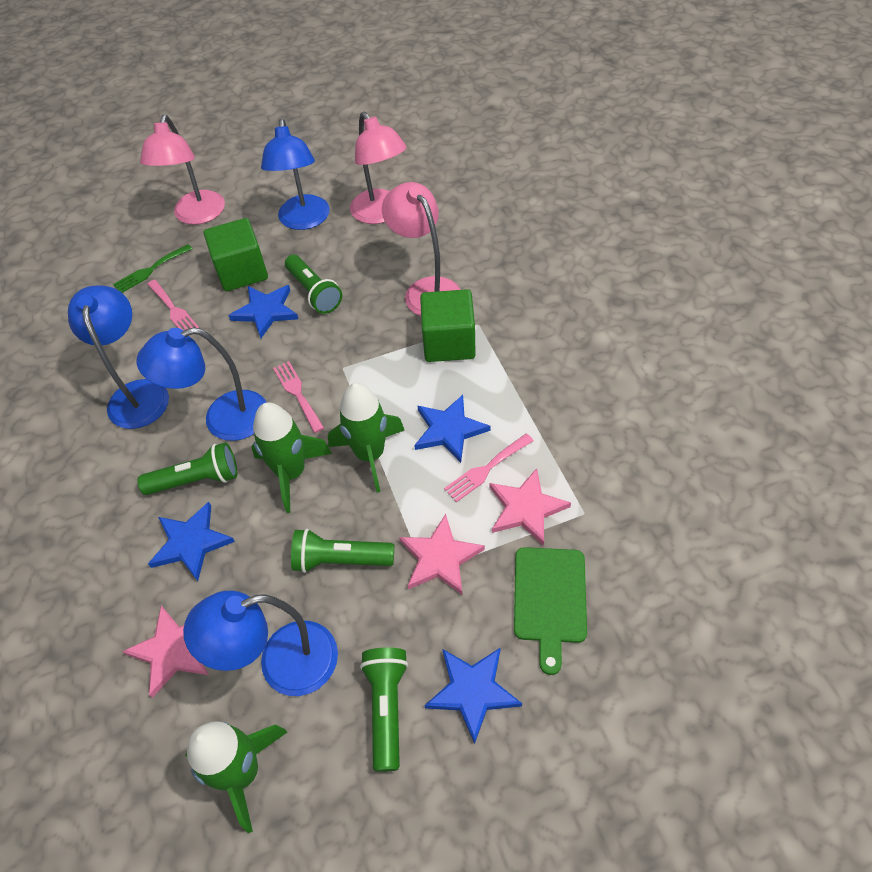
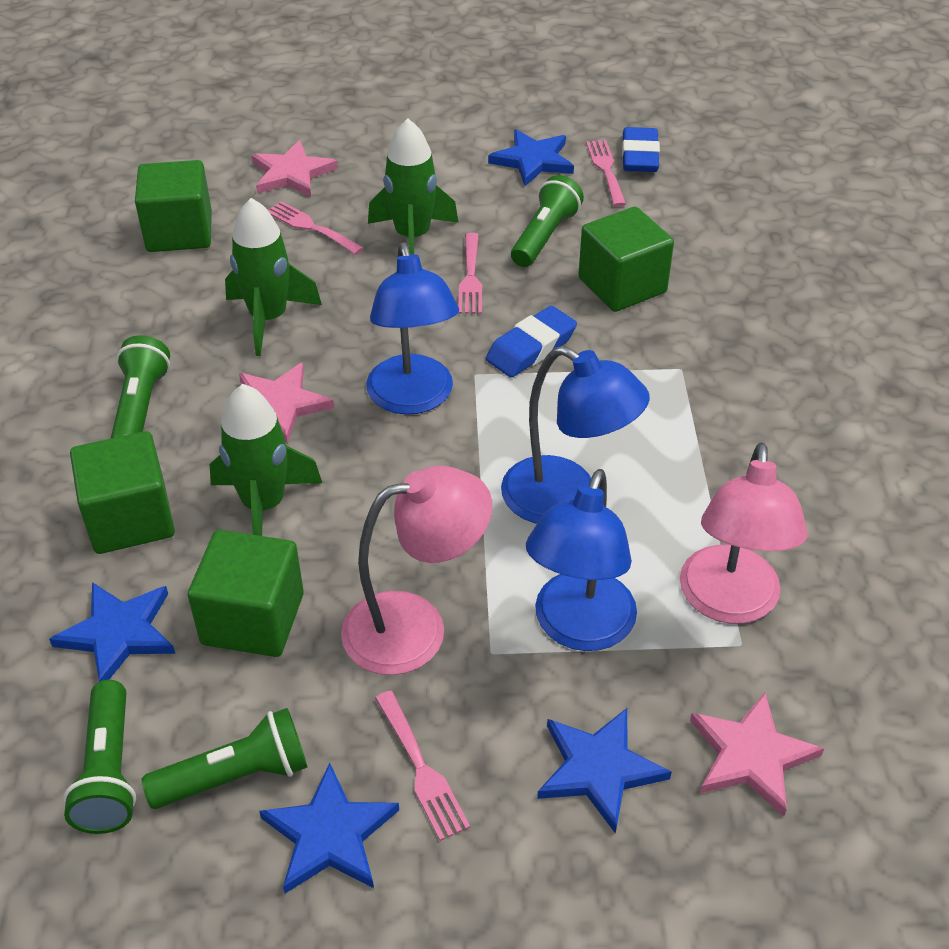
blue eraser: none = 0 -> [486,306,577,377] [622,127,660,172] = 2
blue lamp: [68,285,169,429] [137,327,267,441] [183,591,338,696] [261,119,330,230] = 4 -> [366,242,459,415] [501,346,650,524] [526,469,637,651] = 3
green cube: [204,218,268,291] [420,289,476,362] = 2 -> [70,431,175,554] [135,160,212,252] [188,530,304,657] [578,207,674,312] = 4
green cutting board: [514,547,587,675] = 1 -> none = 0
green fork: [113,244,192,293] = 1 -> none = 0
pink fork: [147,280,199,331] [273,361,324,433] [444,434,533,502] = 3 -> [268,201,364,255] [375,690,470,841] [458,233,482,314] [586,140,626,207] = 4
pink lamp: [140,115,225,225] [350,112,407,224] [382,182,461,316] = 3 -> [341,466,492,675] [680,442,807,624] = 2

